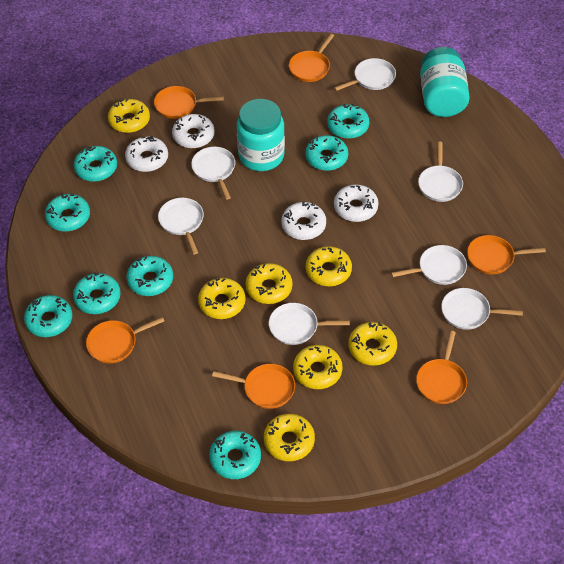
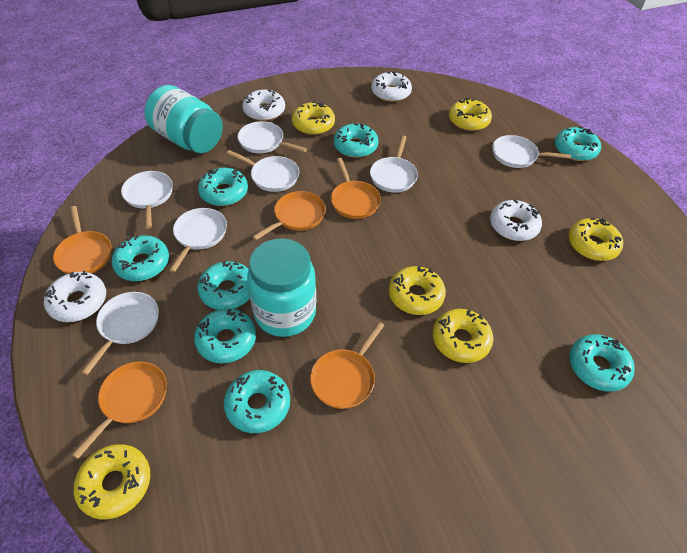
orange pan: [86,317,164,363] [154,86,224,119] [212,364,295,409] [289,34,334,82] [416,331,467,404] [467,235,546,274] = 6 -> [53,206,111,274] [72,362,167,459] [252,191,326,240] [310,322,384,409] [331,158,381,219] = 5
yellow donut: [108,98,150,133] [198,278,245,319] [246,263,292,304] [264,414,315,461] [293,345,342,389] [306,246,352,286] [348,322,397,366] = 7 -> [74,444,150,520] [292,102,335,135] [389,266,446,315] [433,309,493,363] [449,98,492,131] [568,218,623,261] = 6

